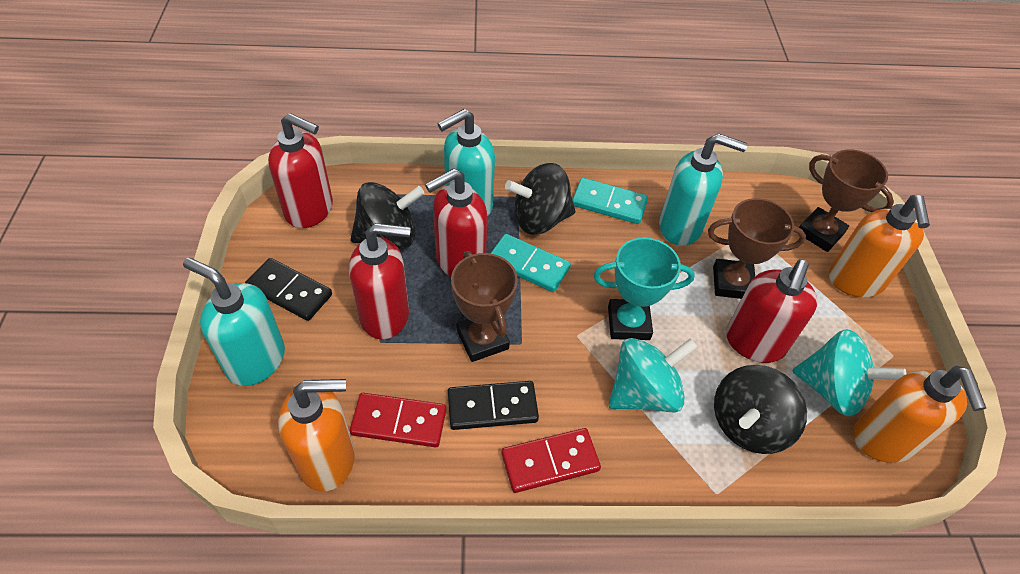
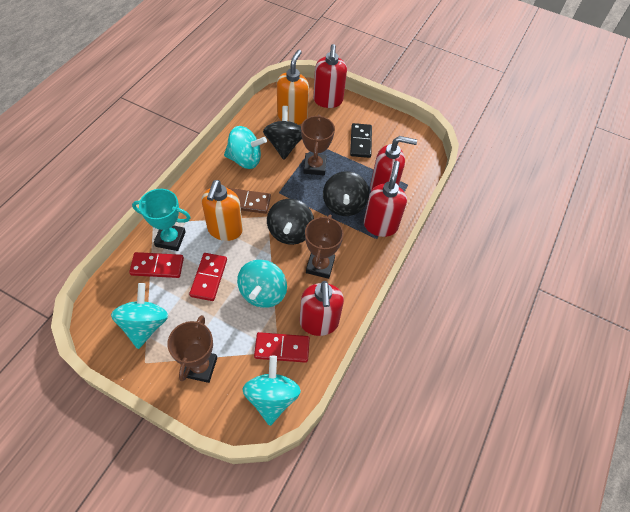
black domino: [245,258,332,321] [448,381,539,430] = 2 -> [350,123,372,158] = 1
brown domino: none = 0 -> [228,188,271,214] = 1
orange soap dispenser: [278,379,355,492] [829,195,930,298] [853,365,986,463] = 3 -> [201,180,243,241] [277,50,309,125] = 2
red domino: [350,393,446,447] [502,428,601,493] = 2 -> [129,252,184,278] [189,253,227,301] [254,332,310,363] = 3
turquoise domino: [490,234,571,292] [572,178,648,224] = 2 -> none = 0
turquoise soap dispenser: [183,258,285,386] [438,109,495,217] [659,133,748,246] = 3 -> none = 0
turquoise spinning top: [609,338,698,412] [793,329,906,417] = 2 -> [111,283,168,349] [224,126,267,169] [237,260,287,308] [243,356,301,426] = 4

